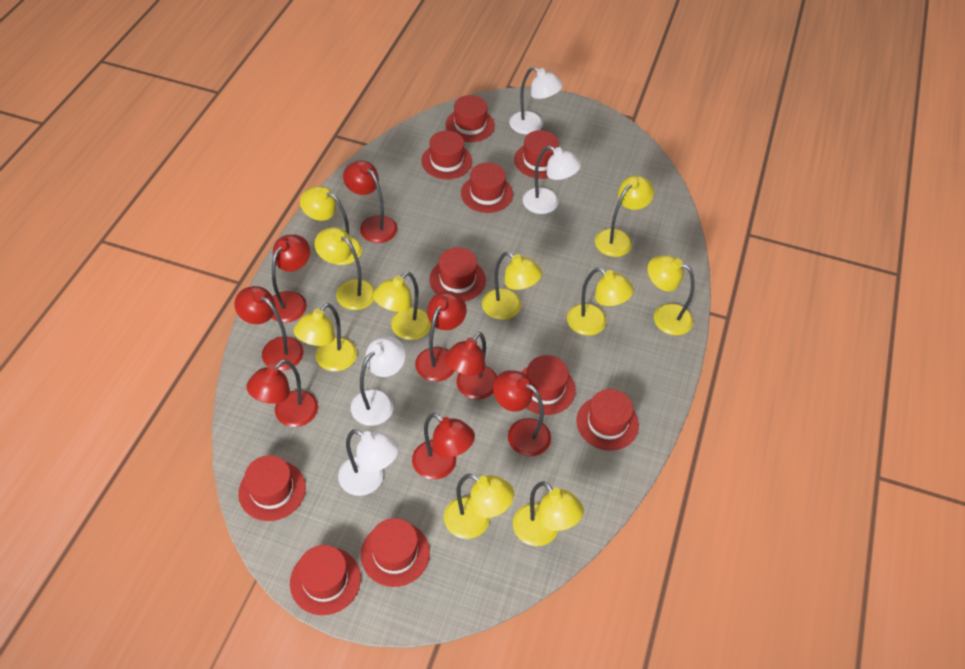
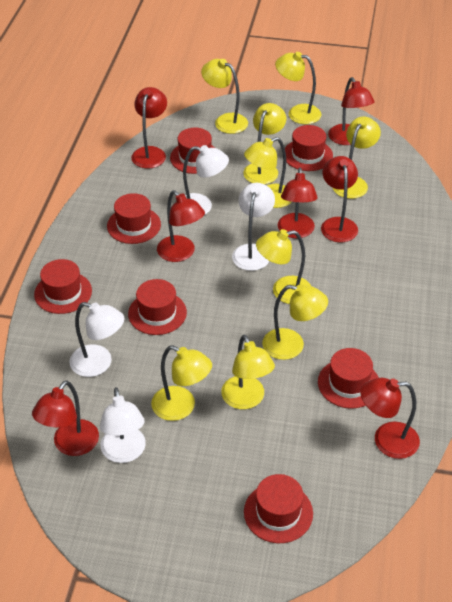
red hat: [238,455,306,521] [290,545,361,615] [361,518,430,587] [421,131,472,179] [429,247,486,301] [446,95,495,142] [461,163,513,213] [514,130,559,179] [522,355,576,415] [576,389,639,450] = 10 -> [34,259,92,314] [107,193,161,244] [128,279,187,335] [170,128,215,174] [244,474,313,543] [285,125,333,171] [318,348,379,409] = 7
red lamp: [234,286,304,371] [246,359,318,427] [272,234,310,323] [343,160,397,243] [412,413,475,480] [415,291,467,382] [445,332,497,399] [493,370,551,456] = 8 -> [32,380,99,456] [131,87,167,169] [157,190,205,262] [278,168,318,238] [321,156,358,242] [328,77,375,145] [360,378,420,459] = 7
yellow lamp: [293,303,357,371] [300,186,362,265] [314,227,375,310] [373,272,431,340] [444,474,514,539] [482,252,542,320] [513,481,584,546] [567,268,634,336] [595,175,654,257] [648,255,695,336] = 10 -> [151,345,212,421] [201,59,248,134] [221,335,275,409] [243,103,286,185] [244,137,291,208] [256,229,311,304] [262,284,328,360] [275,52,322,124] [333,117,381,199] = 9

